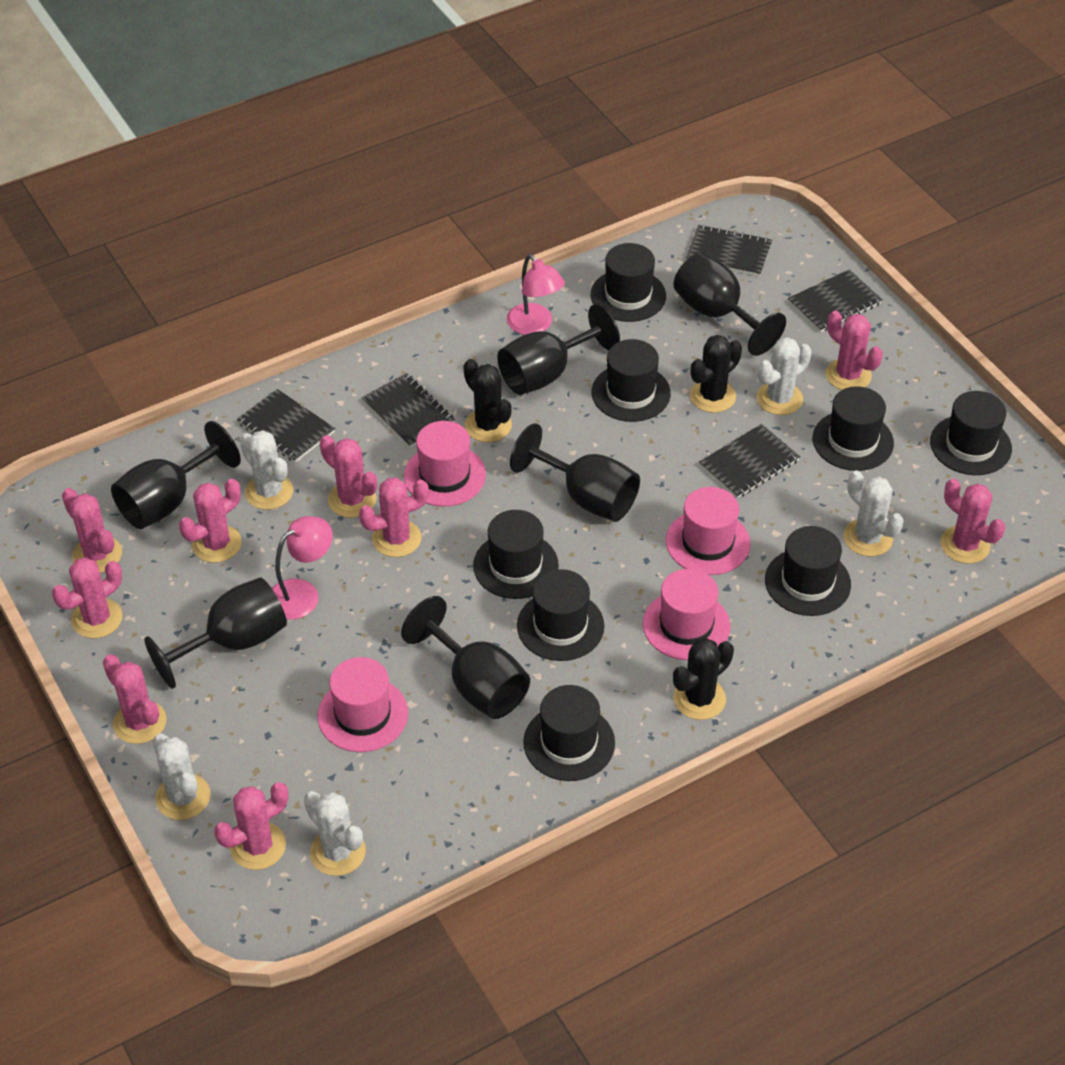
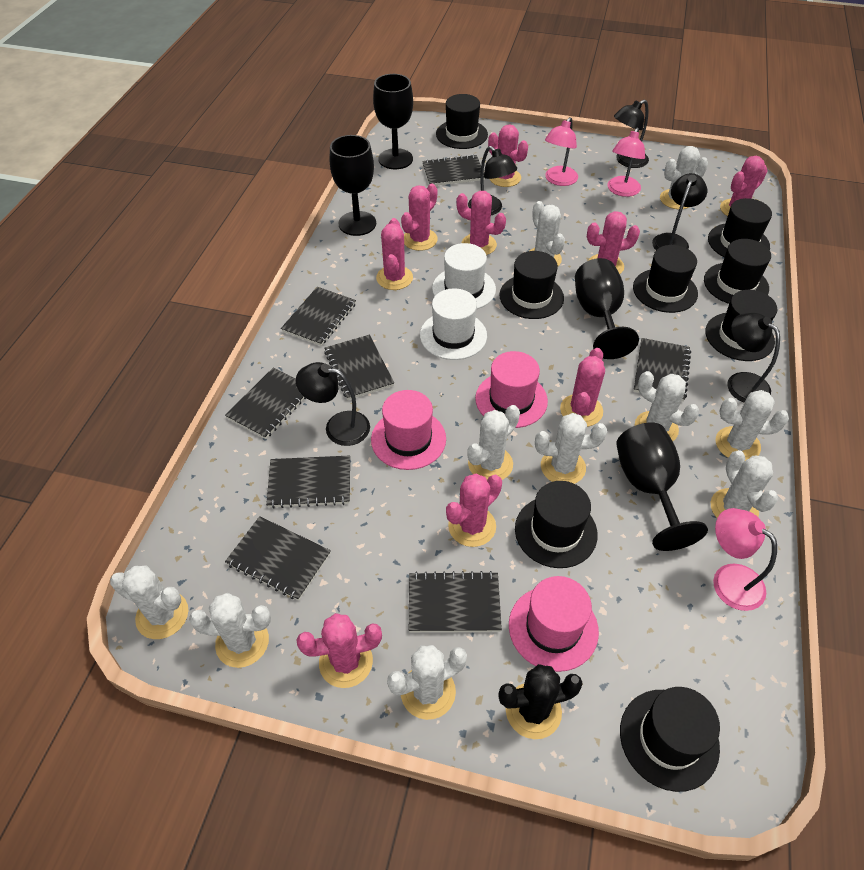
black cactus: [463,359,512,442] [673,638,734,720] [690,335,742,413] = 3 -> [498,664,583,739] = 1
black goblet: [111,421,241,529] [144,577,287,689] [401,596,530,719] [497,304,620,395] [510,423,640,522] [673,252,786,356] = 6 -> [329,135,376,236] [373,74,413,169] [575,258,639,359] [616,422,708,551] = 4
black lamp: none = 0 -> [296,362,370,446] [468,146,517,215] [614,100,649,168] [652,173,707,250] [727,313,780,403] = 5
black notebook: [237,389,335,463] [362,373,455,448] [686,225,772,277] [699,424,800,499] [788,269,883,333] = 5 -> [225,367,306,439] [225,516,331,601] [266,455,350,508] [281,287,356,346] [324,335,394,400] [409,571,502,632] [422,155,485,186] [633,338,691,402] = 8
pink hat: [318,657,408,752] [404,421,486,507] [643,569,730,660] [666,487,751,575] = 4 -> [371,390,446,470] [475,351,548,428] [509,576,599,672] = 3
pink lamp: [272,516,333,619] [507,254,565,335] = 2 -> [545,117,578,186] [607,127,645,197] [713,508,777,611] = 3
white cactus: [153,734,211,820] [240,430,293,510] [304,791,366,876] [757,337,812,415] [843,470,904,556] = 5 -> [110,566,188,639] [189,593,271,668] [387,645,467,720] [467,405,520,480] [530,201,565,266] [535,413,607,484] [635,371,699,441] [660,146,708,209] [711,450,778,518] [716,390,789,462] = 10
white hat: none = 0 -> [420,289,487,360] [432,243,496,309] = 2

